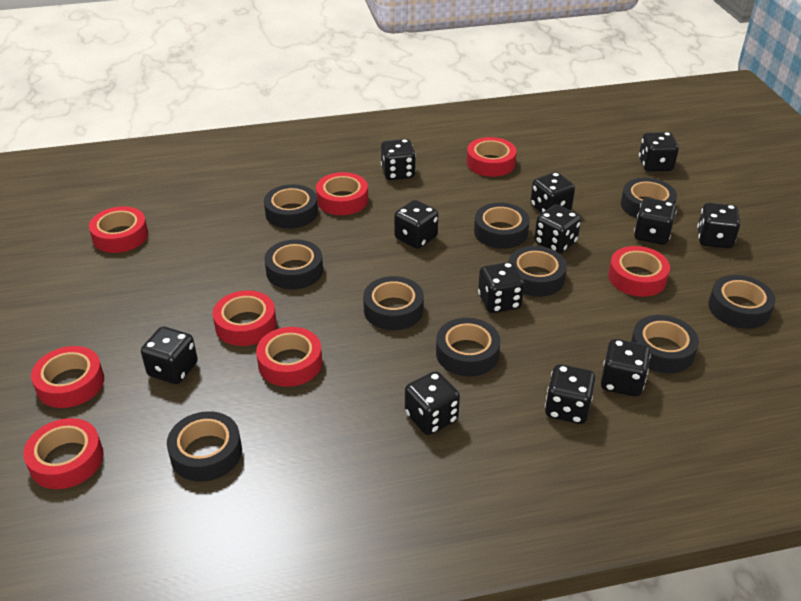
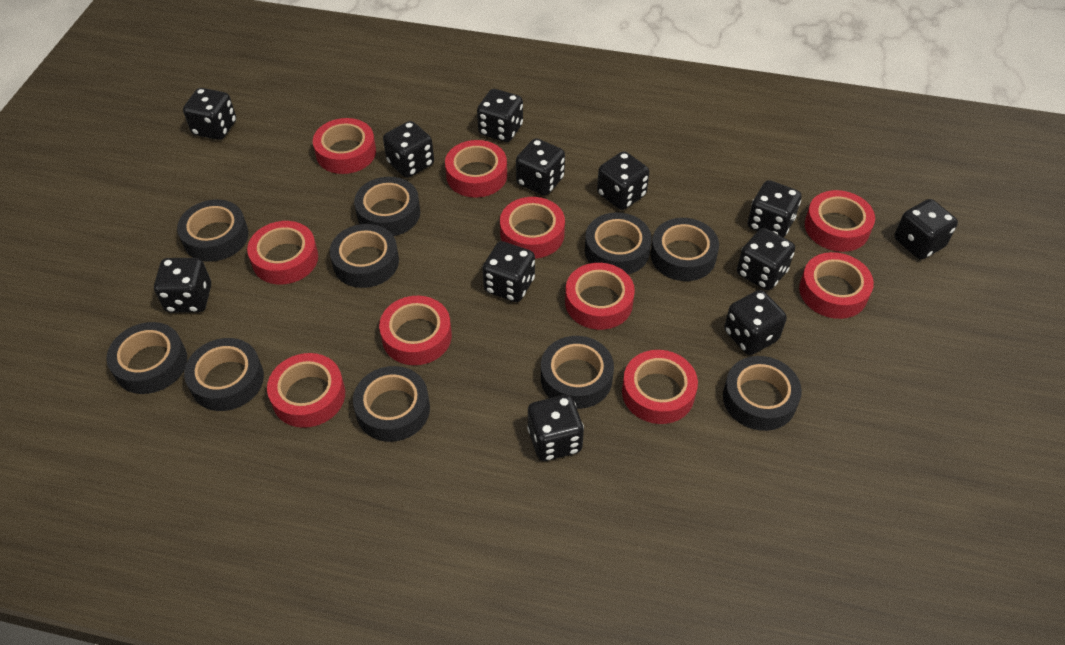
red tape: [23,418,104,489] [31,346,104,408] [89,206,148,253] [213,290,277,346] [256,327,322,387] [316,172,368,215] [467,137,517,177] [608,246,670,297] = 8 -> [247,221,318,284] [267,353,345,428] [313,118,376,174] [379,296,452,365] [445,140,507,198] [500,197,565,259] [565,263,635,330] [622,350,698,424] [799,252,874,319] [805,190,875,252] = 10

